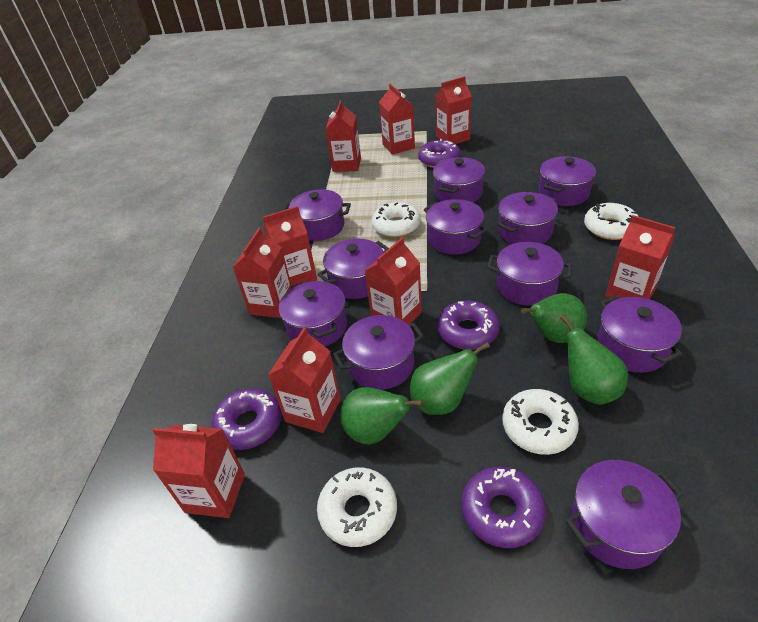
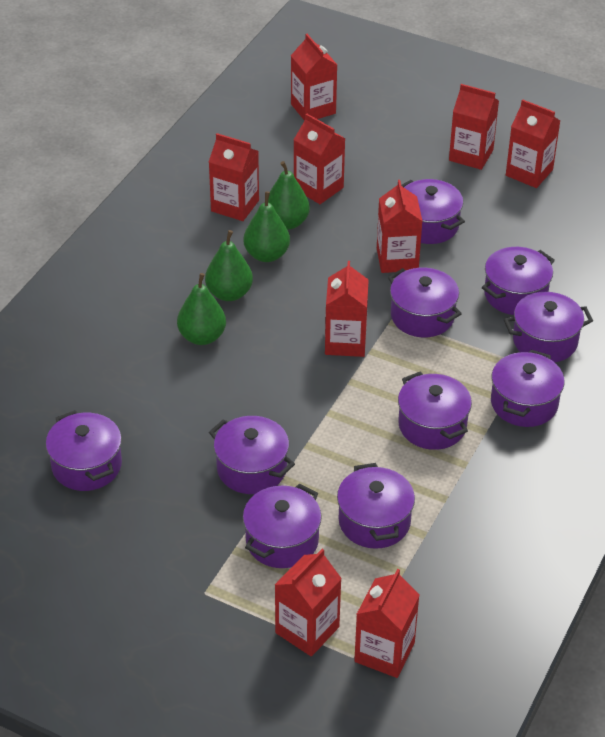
purple donut: [211,388,282,450] [418,139,461,168] [437,301,500,350] [462,467,546,548] = 4 -> none = 0
purple pot: [279,280,347,346] [283,189,351,241] [317,239,389,299] [333,315,424,390] [424,199,488,255] [433,157,485,203] [487,242,572,306] [498,192,558,244] [539,156,596,206] [566,460,683,569] [597,295,683,373] = 11 -> [46,410,122,491] [209,416,295,494] [243,484,322,568] [337,463,415,549] [388,268,462,337] [398,372,472,450] [401,179,465,244] [482,247,555,315] [491,350,564,427] [504,292,593,362] = 10
white donut: [317,467,397,547] [372,202,421,237] [502,389,579,455] [584,203,639,240] = 4 -> none = 0

